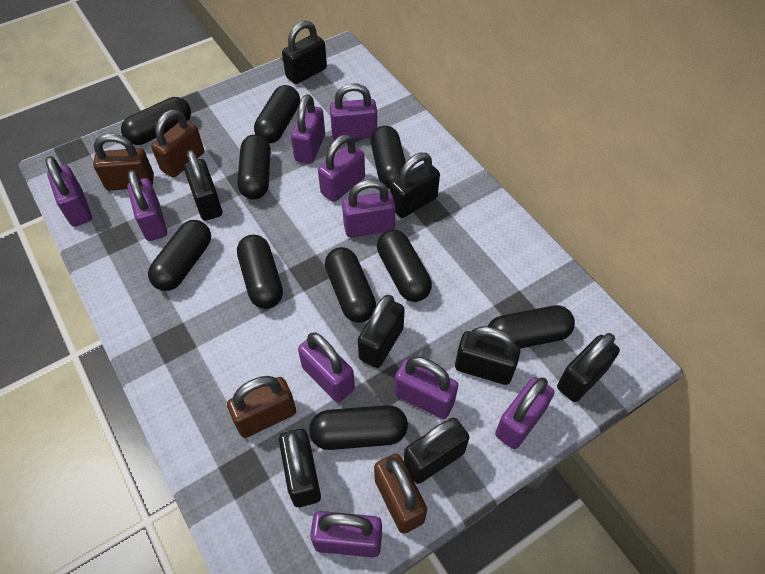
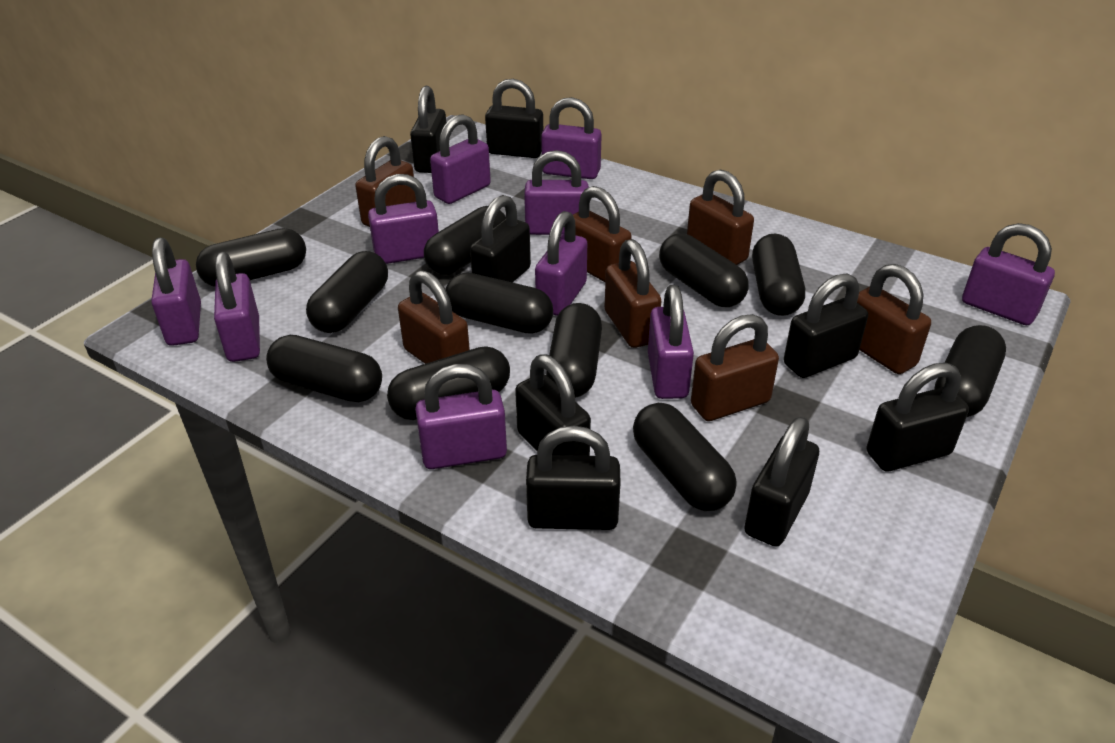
black capsule: [121,97,191,145] [148,220,211,291] [237,135,271,199] [237,235,283,309] [254,85,300,143] [309,405,408,450] [325,247,376,323] [371,126,406,189] [377,230,432,302] [488,305,575,349] = 10 -> [196,228,306,287] [266,335,382,402] [306,251,388,333] [387,346,510,420] [424,206,506,275] [446,273,553,334] [546,303,602,398] [633,403,736,511] [659,233,748,307] [752,234,805,316] [934,325,1006,417] = 11
brown padlock: [93,133,154,191] [151,109,204,177] [227,376,296,438] [374,454,427,534] = 4 -> [355,136,416,227] [398,270,470,364] [573,186,632,282] [605,239,661,348] [687,170,754,265] [691,314,779,421] [857,264,931,374] = 7

